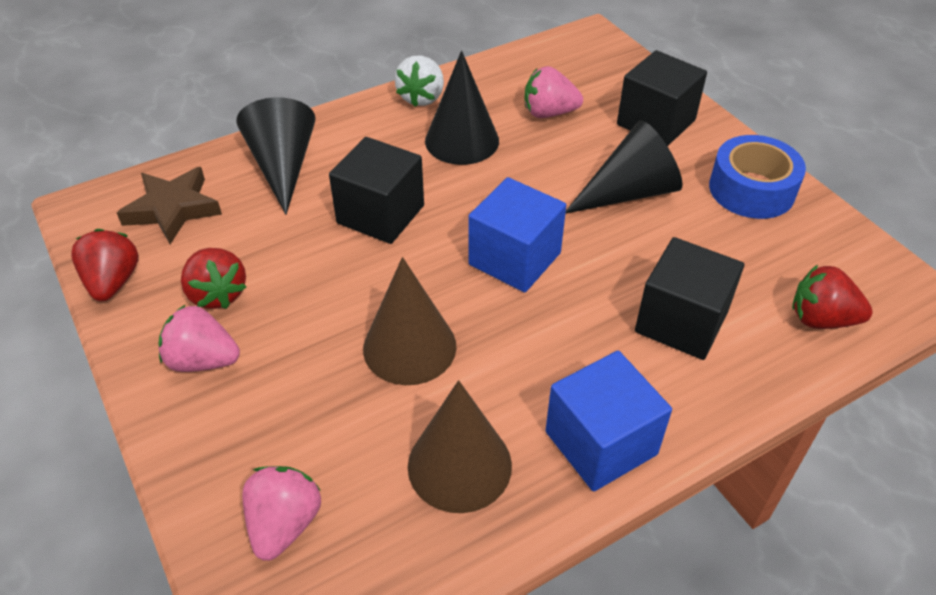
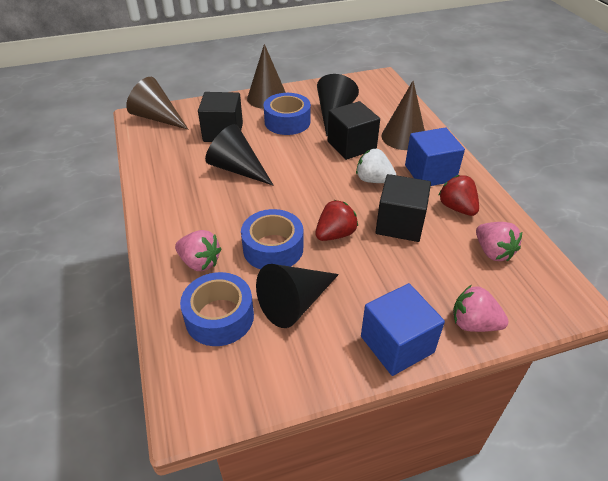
blue tape: [709,135,806,219] = 1 -> [180,272,254,346] [241,209,303,269] [264,93,311,135] = 3
brown cone: [363,257,456,385] [408,380,512,513] = 2 -> [126,77,189,130] [247,44,286,109] [382,81,425,150] = 3
brown star: [117,167,222,244] = 1 -> none = 0
red strawberry: [71,229,139,301] [181,248,246,309] [792,265,873,329] = 3 -> [315,200,358,241] [438,175,479,216] = 2

